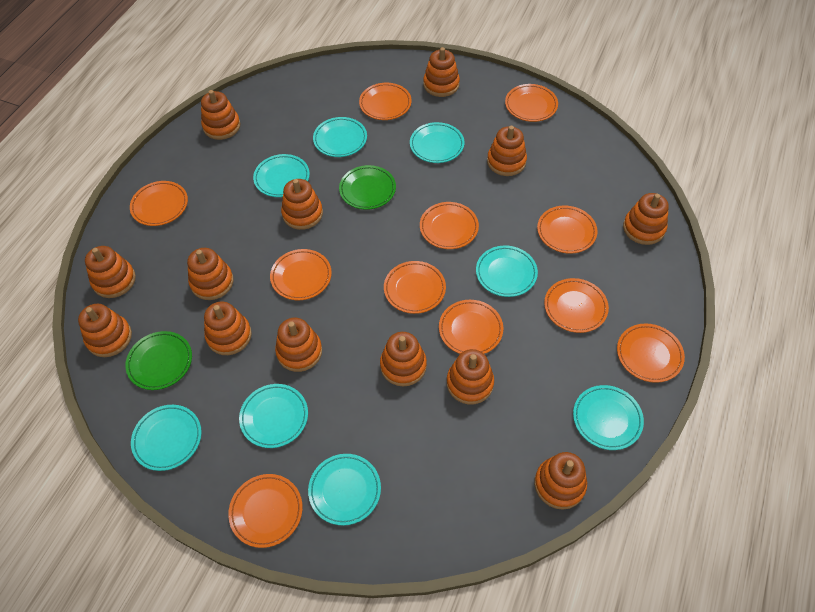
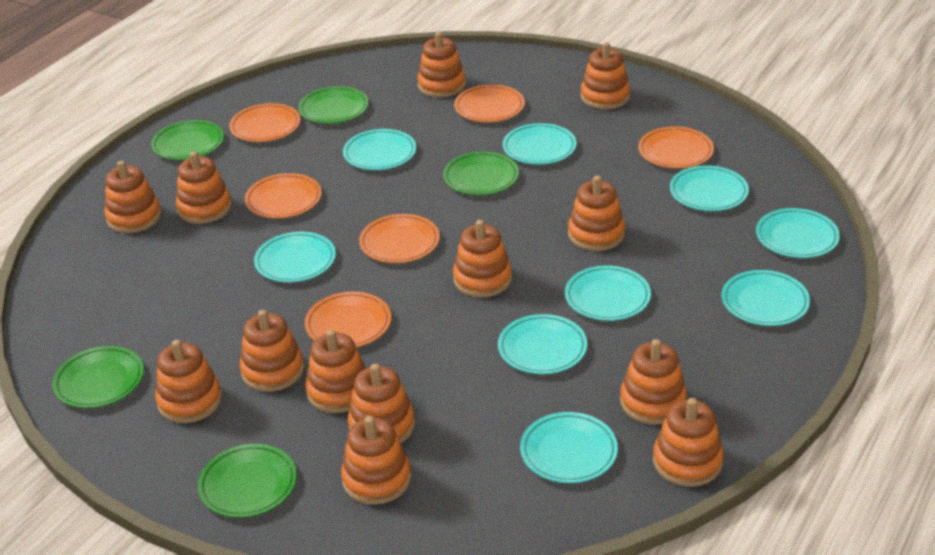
green plate: [125,331,192,390] [339,165,396,210] = 2 -> [52,346,144,408] [151,120,224,160] [197,444,297,518] [298,86,369,124] [443,151,519,195] = 5
orange plate: [130,181,188,226] [228,474,303,548] [270,249,332,300] [359,83,412,120] [384,261,446,314] [420,202,479,249] [439,300,503,354] [505,84,558,122] [537,206,597,254] [544,278,609,333] [617,324,685,383] = 11 -> [229,103,301,142] [245,173,322,218] [305,292,391,347] [359,214,440,263] [454,85,525,122] [638,127,714,169] = 6
turquoise plate: [131,405,202,471] [239,384,308,448] [253,154,310,197] [308,454,381,526] [313,117,367,157] [410,122,464,163] [476,245,538,297] [573,385,644,450] = 8 -> [254,232,336,283] [343,129,416,170] [498,314,587,374] [502,123,577,165] [520,412,618,483] [565,266,651,321] [670,165,749,211] [721,270,810,326] [756,208,840,258] = 9

